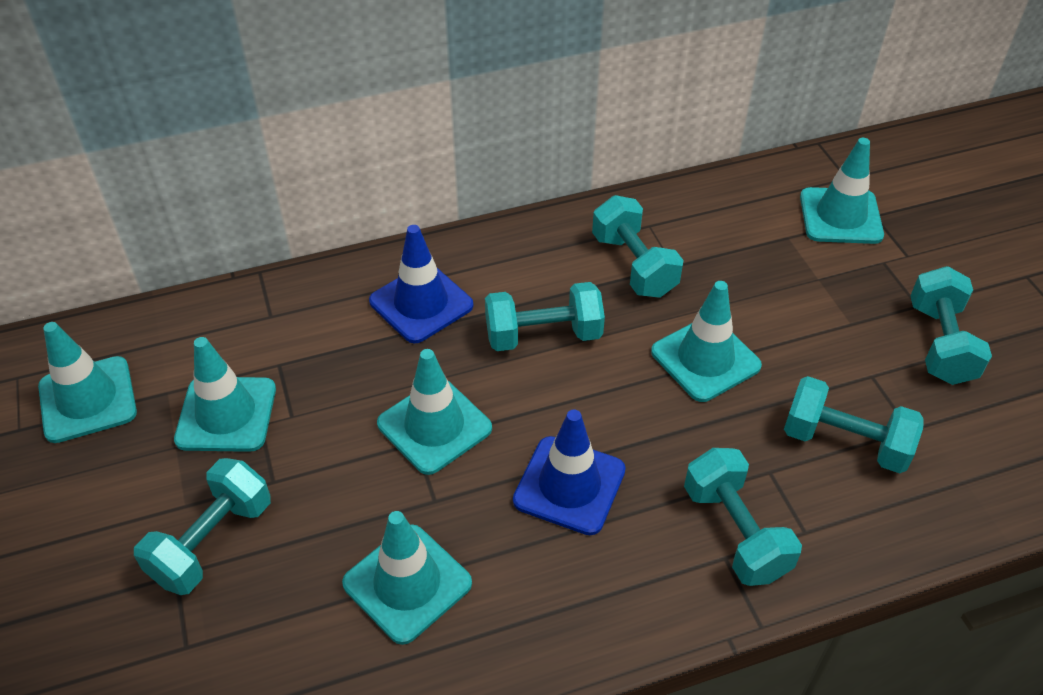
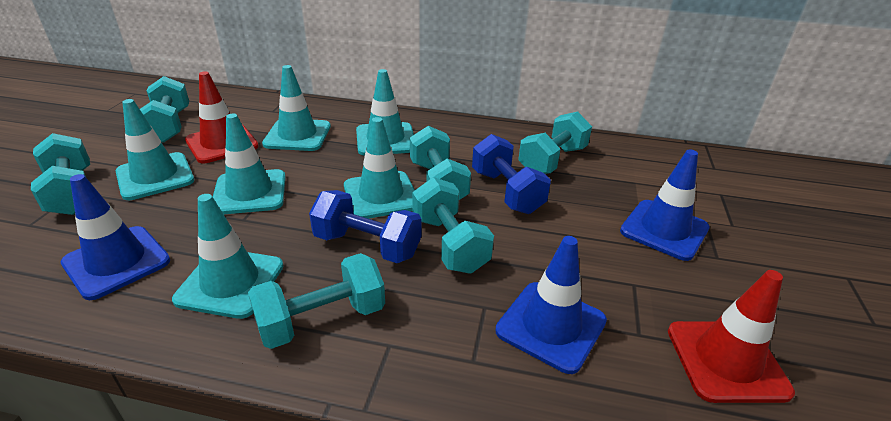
blue dumbbell: none = 0 -> [309,190,421,263] [472,134,551,214] = 2
blue traffic cone: [369,225,474,343] [513,410,626,535] = 2 -> [61,174,170,300] [495,236,607,374] [620,149,710,261] = 3
red traffic cone: none = 0 -> [185,71,259,163] [668,270,795,403] = 2

